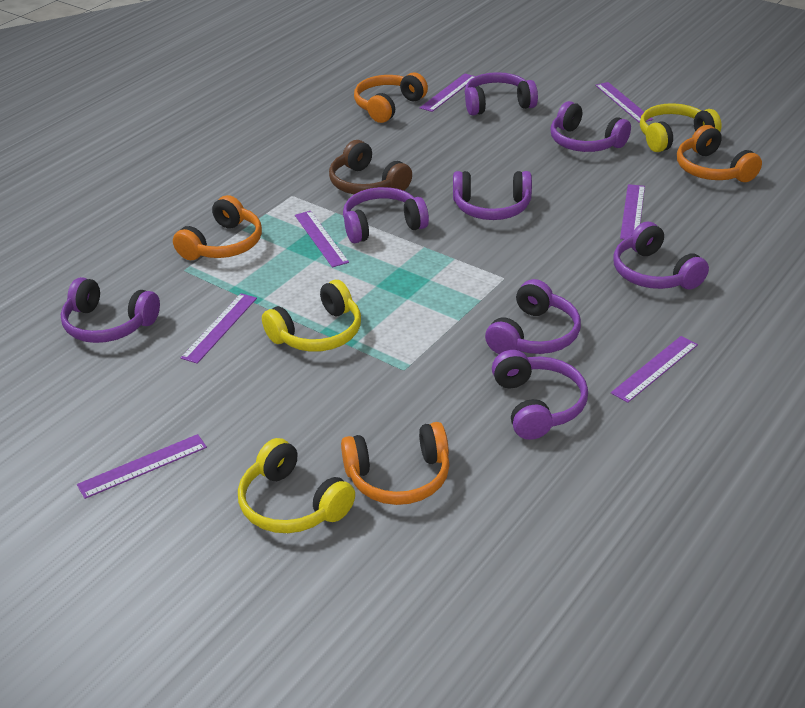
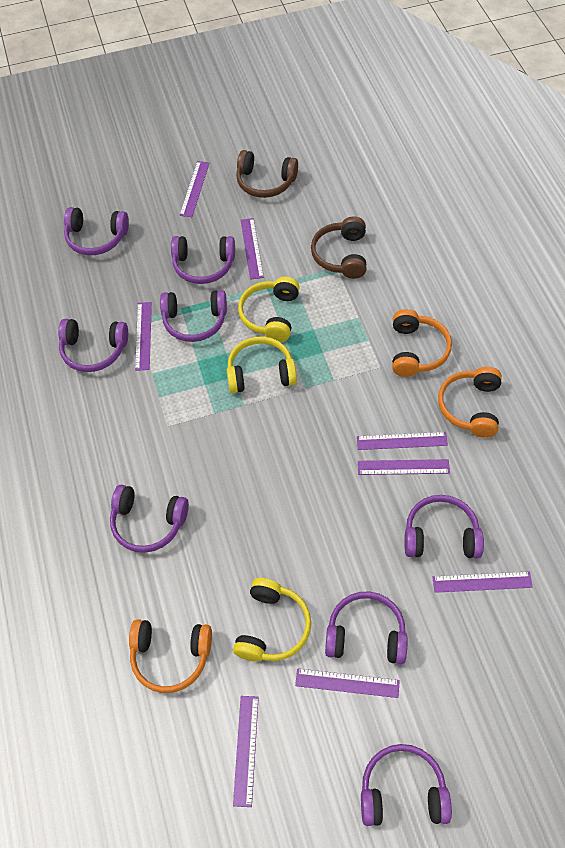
brown headphones: [329,140,412,194] = 1 -> [236,150,298,198] [311,216,367,279] = 2
orange headphones: [173,195,262,260] [341,422,450,505] [354,72,428,123] [677,125,762,182] = 4 -> [129,619,212,693] [392,309,452,377] [438,367,502,438] = 3
purple ruler: [77,434,207,499] [181,293,257,364] [295,211,349,267] [420,73,476,112] [595,82,653,123] [611,336,698,403] [620,184,645,240] = 7 -> [135,302,152,371] [179,161,209,217] [233,696,259,807] [241,218,264,280] [295,668,400,698] [357,432,448,450] [358,459,450,475] [432,571,533,593] = 8

